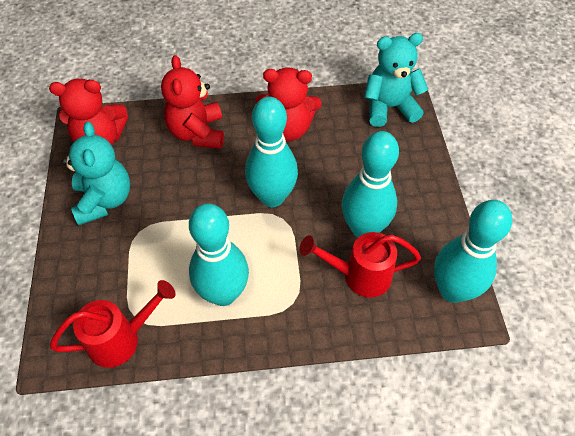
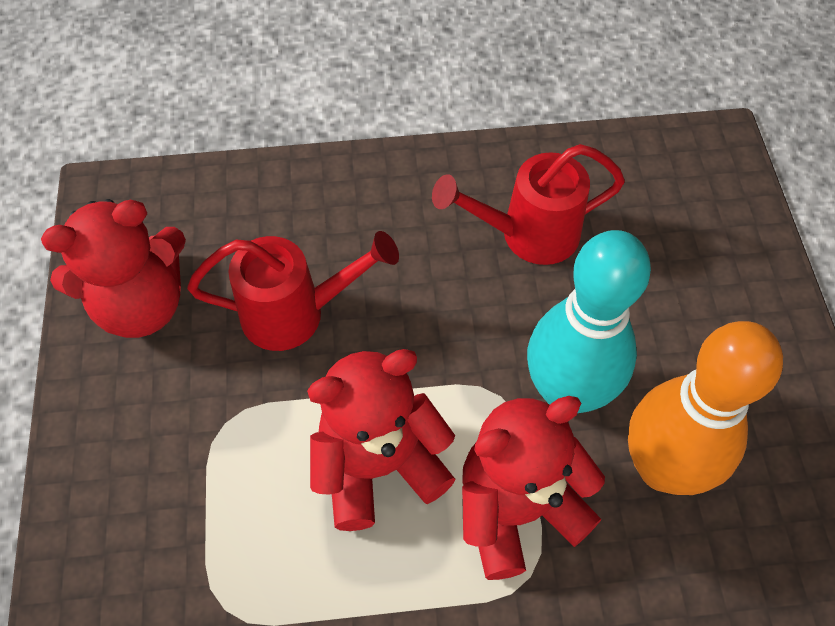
orange bowling pin: none = 0 -> [628,321,783,495] = 1
turquoise bowling pin: [189,203,249,306] [245,97,298,207] [341,131,399,238] [434,200,512,303] = 4 -> [527,230,651,413] = 1
turquoise teddy bear: [61,122,130,225] [364,33,428,127] = 2 -> none = 0

